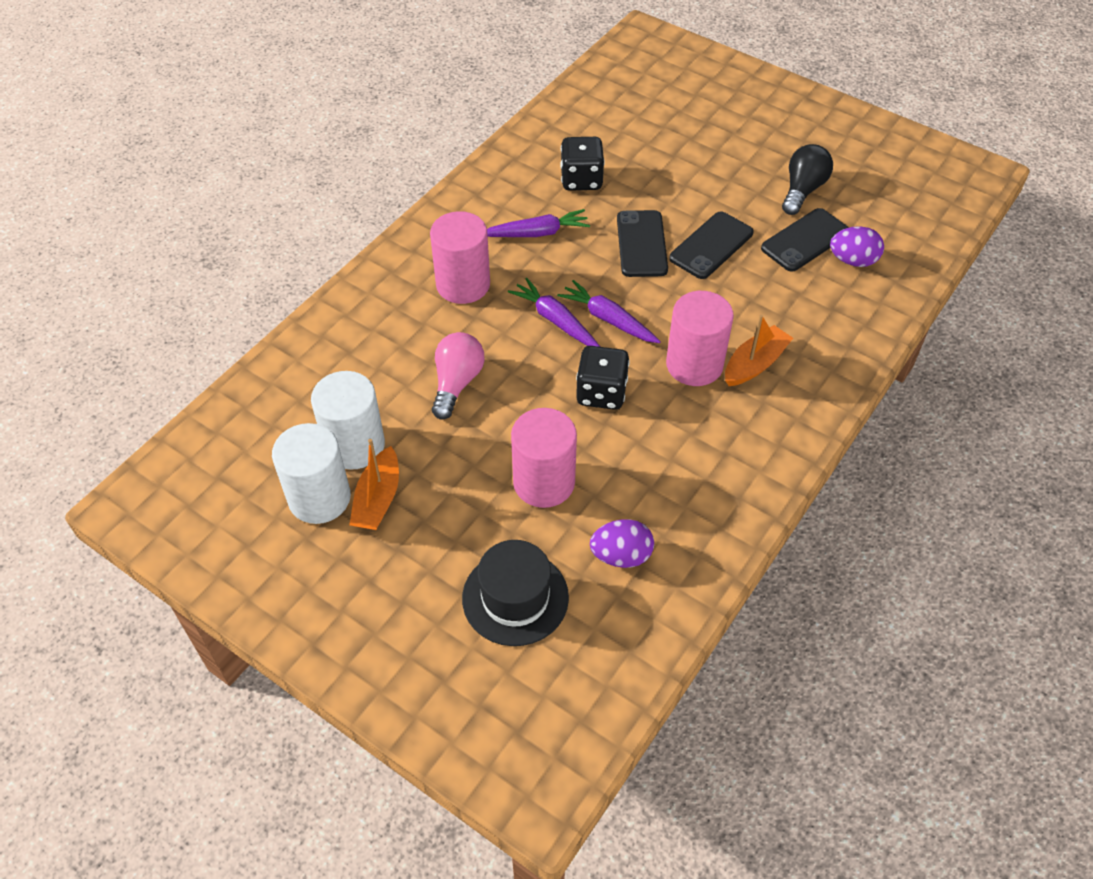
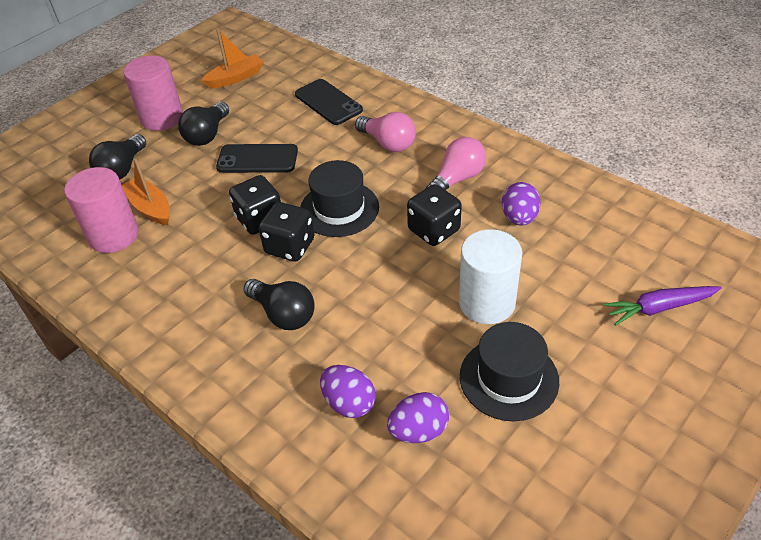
black dice: [560,137,605,191] [576,346,630,410] = 2 -> [229,175,281,235] [258,202,314,261] [407,184,462,246] = 3
black hat: [462,540,569,646] = 1 -> [300,160,379,237] [460,322,559,421] = 2
black light bulb: [782,144,833,215] = 1 -> [89,134,146,180] [178,102,229,146] [243,279,315,330] = 3
black phone: [617,210,668,277] [669,211,754,279] [761,208,849,272] = 3 -> [216,144,298,173] [295,79,363,125] = 2
pink cylinder: [430,211,490,304] [511,408,577,508] [666,291,734,386] = 3 -> [64,167,139,253] [124,56,183,131] = 2
pink light bulb: [432,332,484,420] = 1 -> [355,112,416,152] [426,137,486,190] = 2
purple carrot: [487,209,590,237] [508,278,600,347] [557,280,661,343] = 3 -> [603,286,722,326] = 1
purple egg: [590,519,654,568] [830,226,884,267] = 2 -> [320,365,376,418] [387,392,449,443] [502,182,541,226] = 3
white cylinder: [272,423,351,524] [311,371,385,470] = 2 -> [459,229,522,324] = 1

